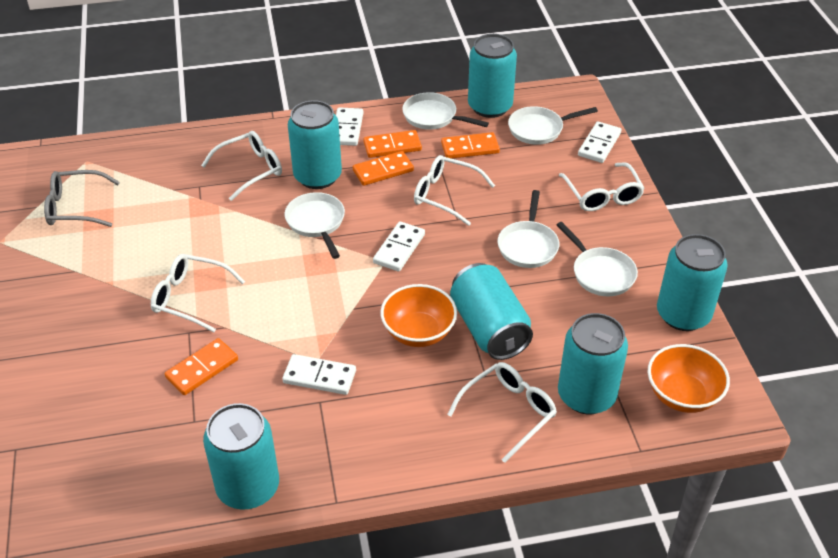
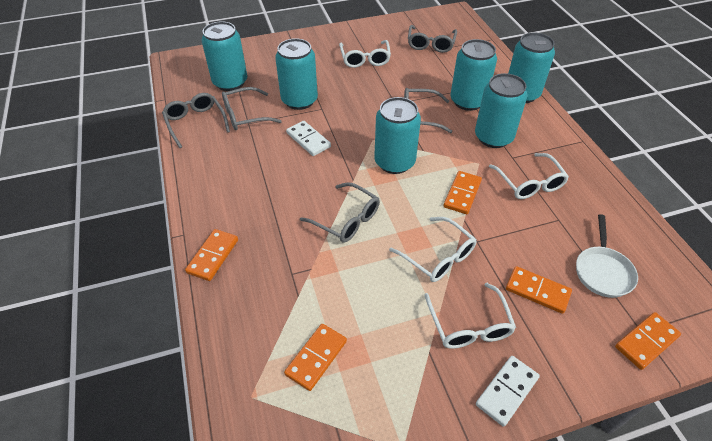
grey glasses: [44,170,120,227] = 1 -> [162,93,230,148] [222,87,282,130] [300,182,380,243] [404,88,452,133] [408,25,457,53] = 5
orange bowl: [380,284,457,347] [648,344,730,413] = 2 -> none = 0
orange domino: [165,338,238,395] [353,151,414,186] [363,130,422,158] [441,132,500,159] = 4 -> [185,229,238,281] [284,324,347,391] [444,171,482,214] [506,266,572,314] [615,312,681,370] = 5
white domino: [282,354,356,395] [336,107,363,146] [373,221,425,271] [578,121,622,163] = 4 -> [286,121,331,156] [476,356,540,427] = 2
white glasses: [151,254,245,332] [201,131,282,201] [414,155,495,226] [447,362,557,463] [559,162,645,211] = 5 -> [339,40,391,68] [389,217,477,282] [425,283,516,349] [489,153,569,199] = 4
white pan: [285,192,345,259] [402,92,489,130] [498,190,559,268] [508,106,598,145] [557,222,638,296] = 5 -> [576,214,638,298] = 1

